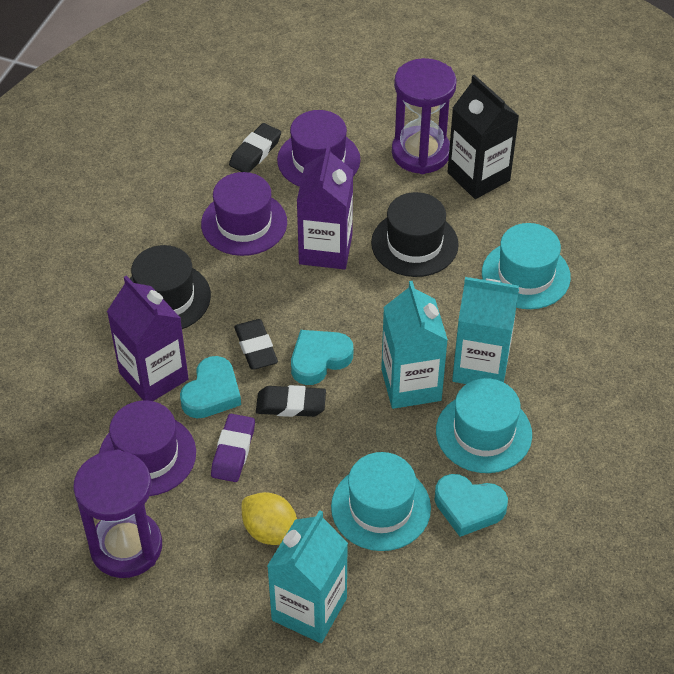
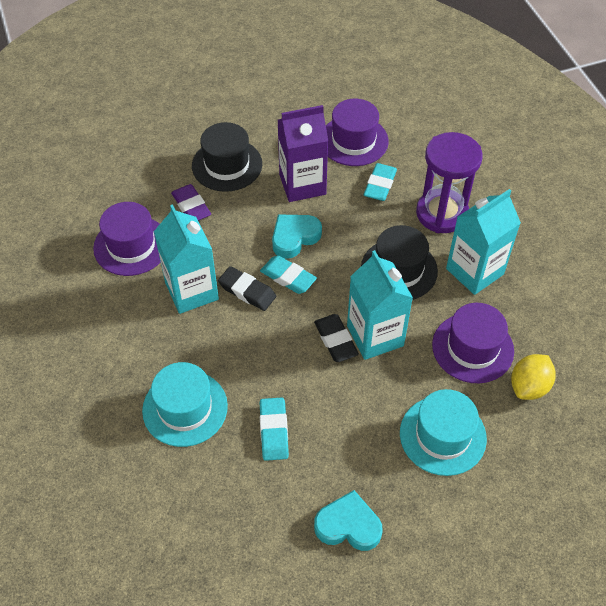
black carton: [448,75,519,199] = 1 -> none = 0
black eraser: [229,123,281,173] [234,319,278,370] [256,385,326,417] = 3 -> [218,266,276,311] [314,314,359,362] = 2
purple carton: [107,275,189,401] [297,145,353,269] = 2 -> [278,105,328,202] = 1
purple hourglass: [73,449,162,578] [392,58,457,174] = 2 -> [416,132,483,233] = 1
turquoise eraser: none = 0 -> [260,255,317,294] [260,398,289,461] [364,163,397,201] = 3
turquoise hat: [331,452,431,551] [436,378,532,473] [482,223,571,309] = 3 -> [142,362,228,447] [400,389,487,476] = 2
turquoise heart: [180,356,241,419] [291,330,353,385] [435,474,508,537] = 3 -> [272,214,322,259] [314,490,383,551] = 2

